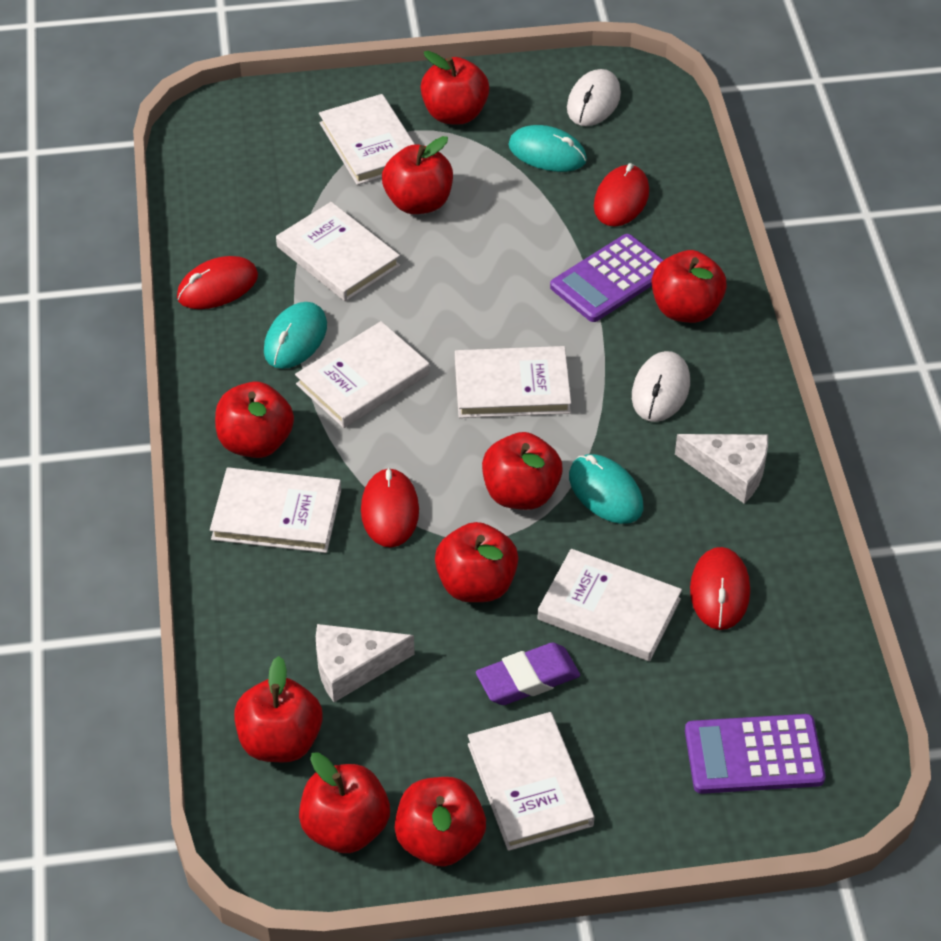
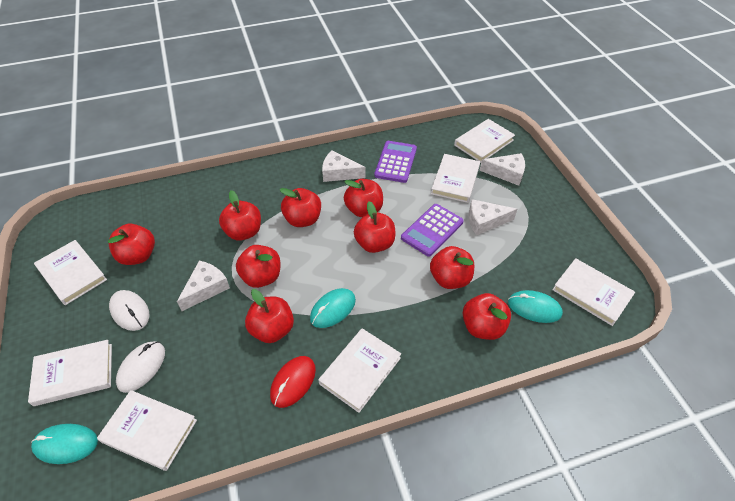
purple eraser: [476,643,580,705] = 1 -> none = 0
red mouse: [177,256,258,309] [361,468,419,548] [594,163,649,226] [690,547,750,630] = 4 -> [270,356,316,408] = 1
white cheese: [316,624,415,702] [675,434,768,504] = 2 -> [177,260,230,311] [322,150,366,182] [469,199,517,235] [479,153,525,186] = 4

